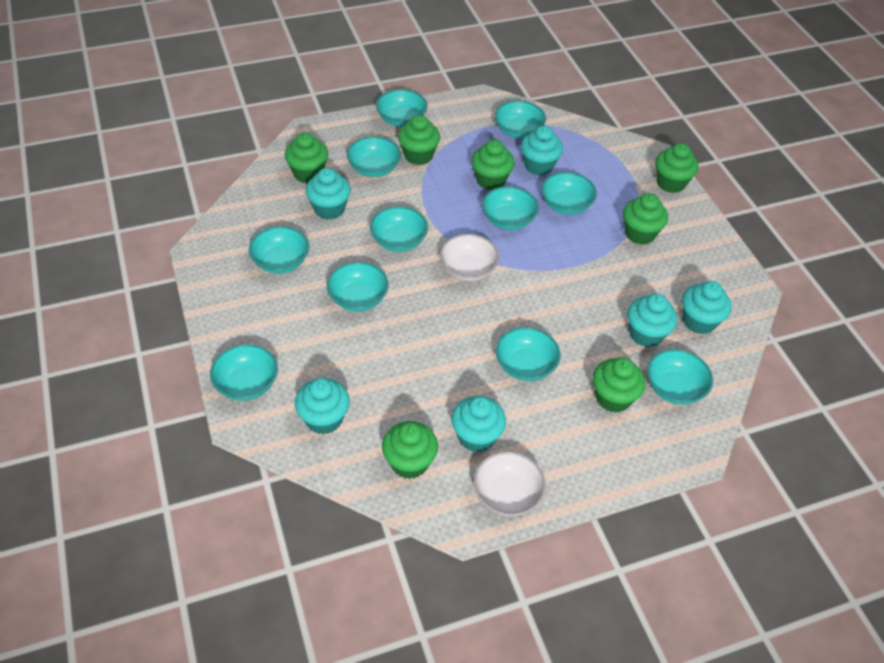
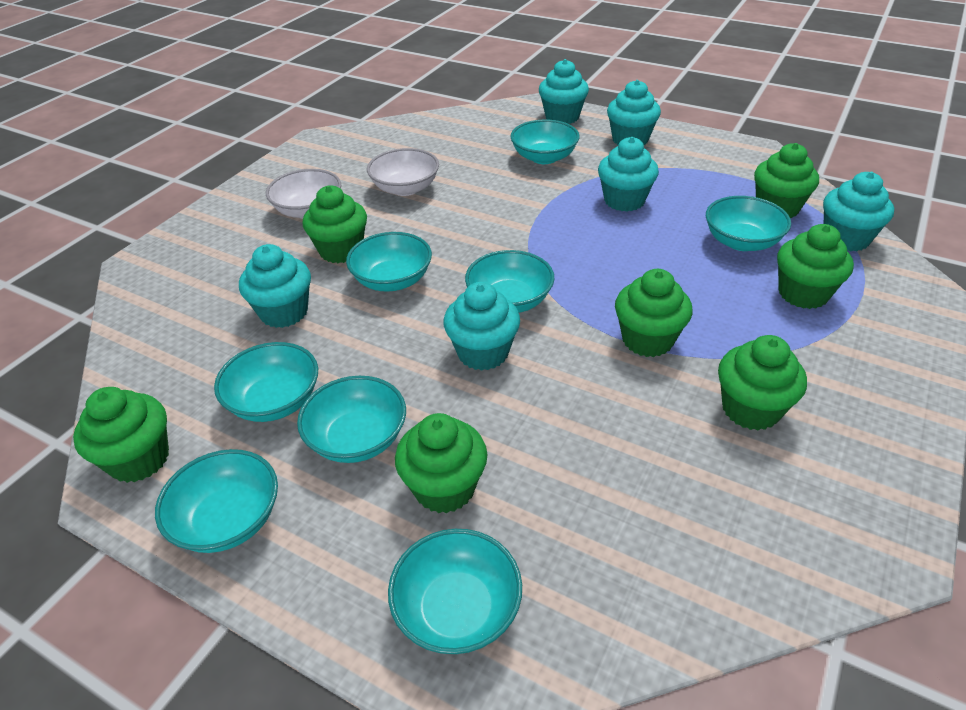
turquoise bowl: [210,344,278,401] [249,226,309,274] [327,262,389,312] [347,136,401,177] [370,206,428,252] [376,89,427,127] [482,186,539,230] [495,100,546,138] [496,327,561,382] [541,172,597,215] [647,349,713,405] = 11 -> [155,449,278,553] [214,342,318,422] [297,376,406,463] [346,232,432,291] [388,529,522,654] [465,250,554,313] [511,120,579,164] [706,196,791,251] = 8

